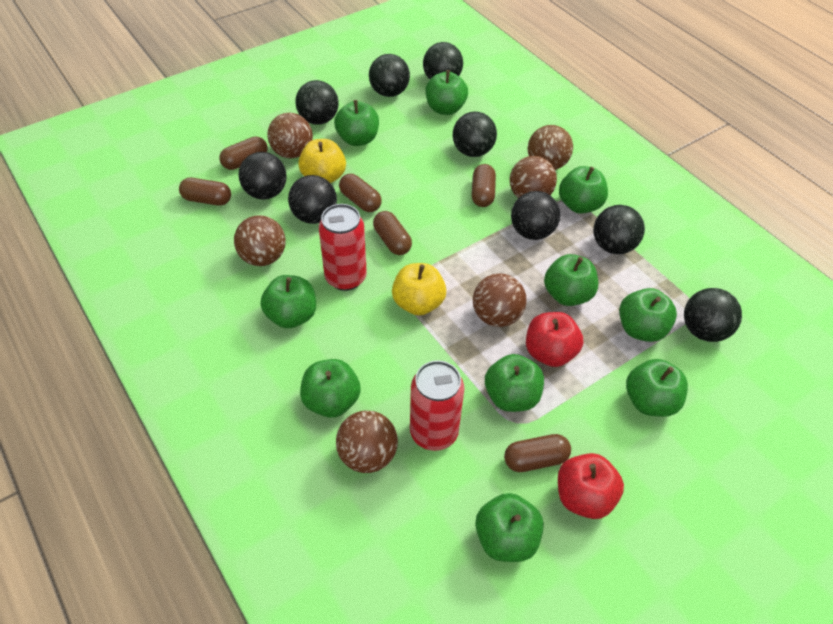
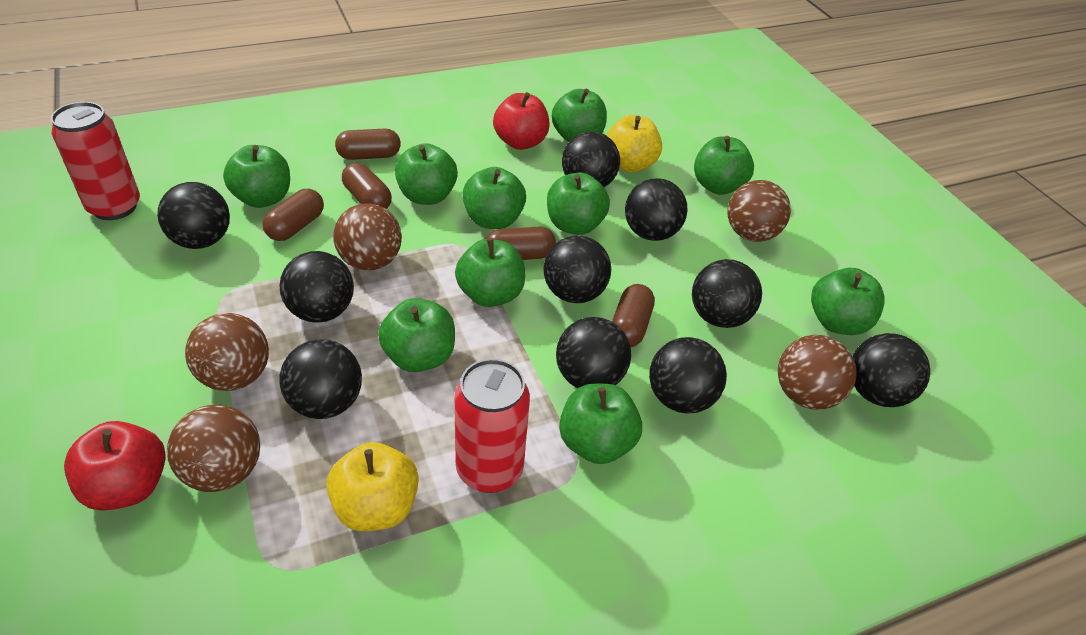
black ball: [239,152,287,200] [288,175,337,224] [295,80,339,125] [369,54,410,97] [423,42,463,79] [453,112,497,157] [511,191,560,240] [593,205,645,254] [684,288,742,342] = 9 -> [157,182,230,249] [279,251,354,323] [280,340,362,419] [543,235,611,303] [556,317,631,389] [562,131,620,187] [625,178,688,241] [649,337,727,414] [692,259,762,328] [853,333,930,407] = 10
brown ball: [234,215,286,266] [267,113,313,158] [336,410,398,473] [473,273,527,327] [510,156,557,198] [528,125,573,170] = 6 -> [167,405,260,492] [185,313,269,391] [333,203,402,270] [727,180,791,242] [778,335,857,410] = 5
brown capsule: [179,178,231,206] [220,137,268,170] [339,174,382,212] [373,211,412,255] [472,164,496,207] [504,434,571,472] = 6 -> [263,189,324,241] [335,129,401,160] [342,163,392,209] [486,227,556,260] [612,284,655,347] = 5

